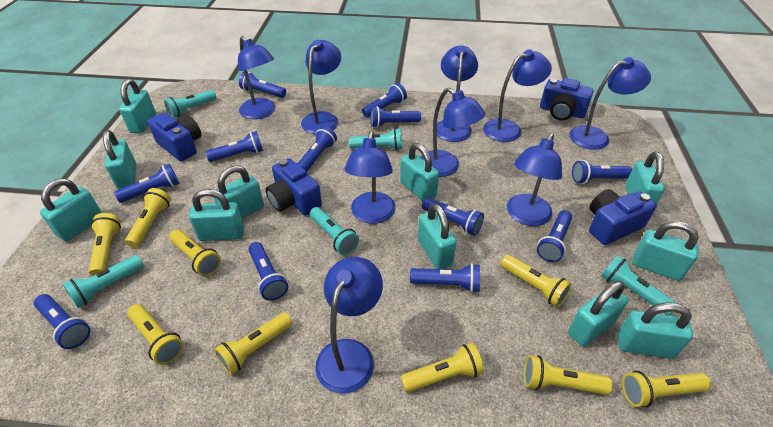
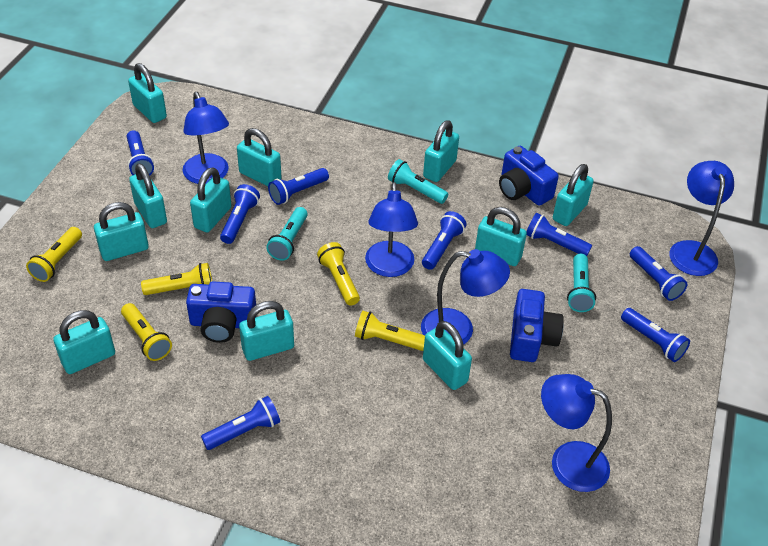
blue camera: [147,113,201,161] [266,158,322,216] [540,78,593,121] [589,189,657,245] = 4 -> [186,281,256,343] [499,146,559,206] [510,289,564,362] = 3
blue flashlight: [34,294,91,349] [114,164,180,203] [205,131,263,162] [239,72,286,98] [248,242,288,300] [298,127,337,172] [362,83,407,117] [370,106,421,128] [410,263,480,293] [422,198,484,236] [537,210,572,262] [572,160,632,184] = 12 -> [127,130,154,176] [201,396,280,450] [220,184,260,244] [268,168,329,205] [422,211,466,270] [526,213,592,256] [621,308,690,362] [630,246,687,301] = 8
blue lamp: [238,36,275,119] [301,40,341,134] [315,257,383,394] [344,131,396,224] [421,87,485,177] [437,46,478,142] [483,50,552,142] [507,133,562,226] [569,57,651,150] = 9 -> [183,92,229,184] [365,182,418,277] [421,249,510,345] [541,374,612,492] [669,161,734,276] = 5
turquoise flashlight: [63,255,144,308] [164,90,216,118] [310,207,359,255] [349,128,402,150] [601,255,677,315] = 5 -> [266,207,308,261] [388,159,448,204] [567,254,596,312] = 3
yellow flashlight: [88,213,121,276] [125,188,171,248] [127,304,184,365] [169,230,221,276] [214,312,293,375] [400,343,484,392] [501,255,572,307] [524,355,612,395] [622,371,711,408] = 9 -> [26,227,82,282] [121,303,172,361] [141,263,212,295] [317,242,360,306] [355,311,425,351] = 5

